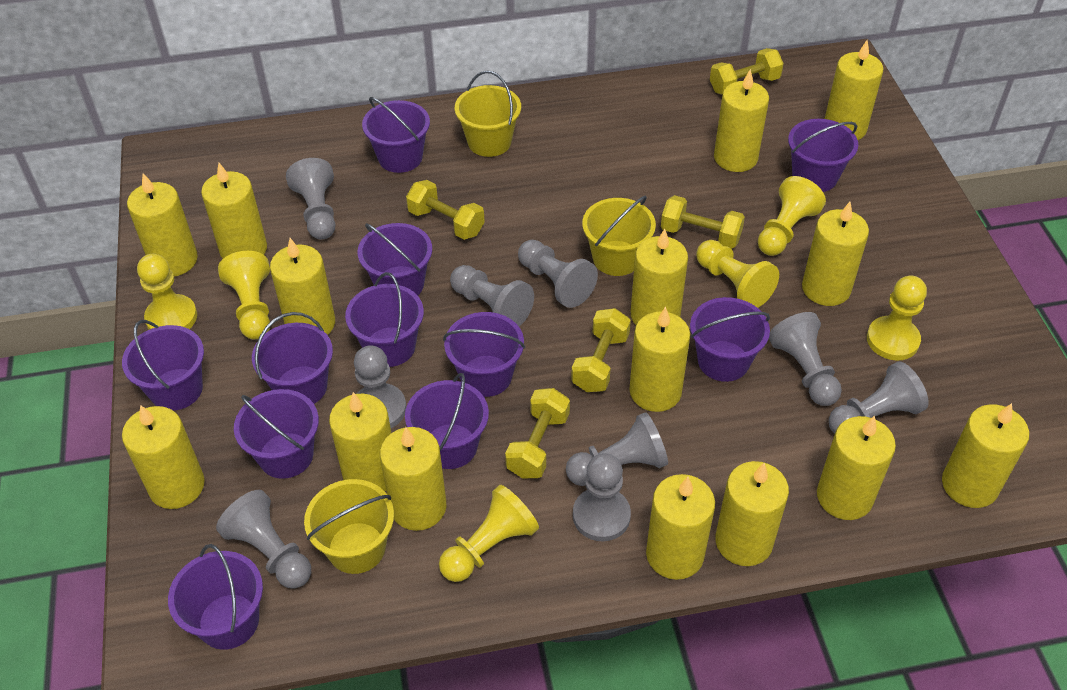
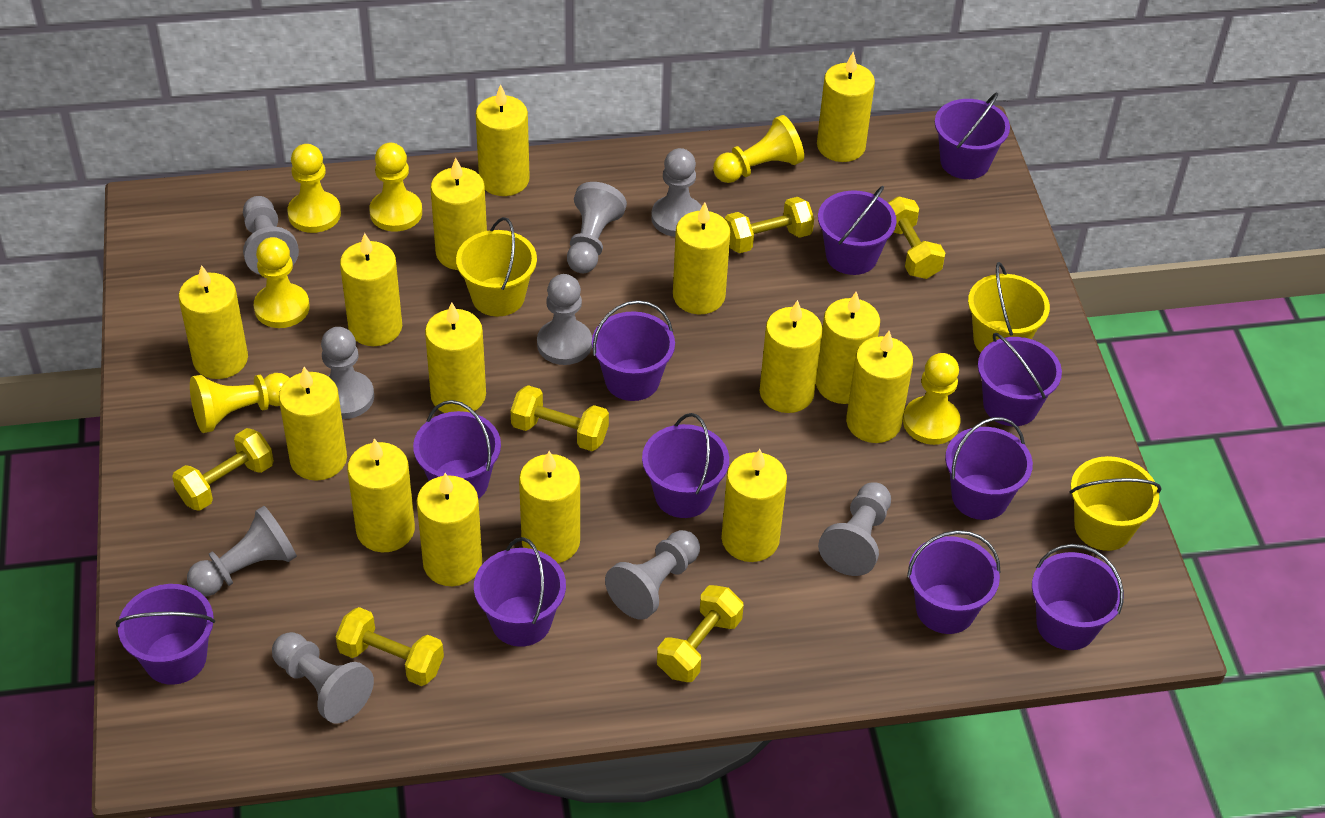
yellow dumbbell: [406,180,485,240] [505,388,570,479] [571,308,631,392] [661,195,745,249] [710,48,784,95] = 5 -> [172,428,274,511] [336,607,444,686] [511,385,609,451] [657,585,744,682] [724,197,814,253] [888,196,945,279] = 6

